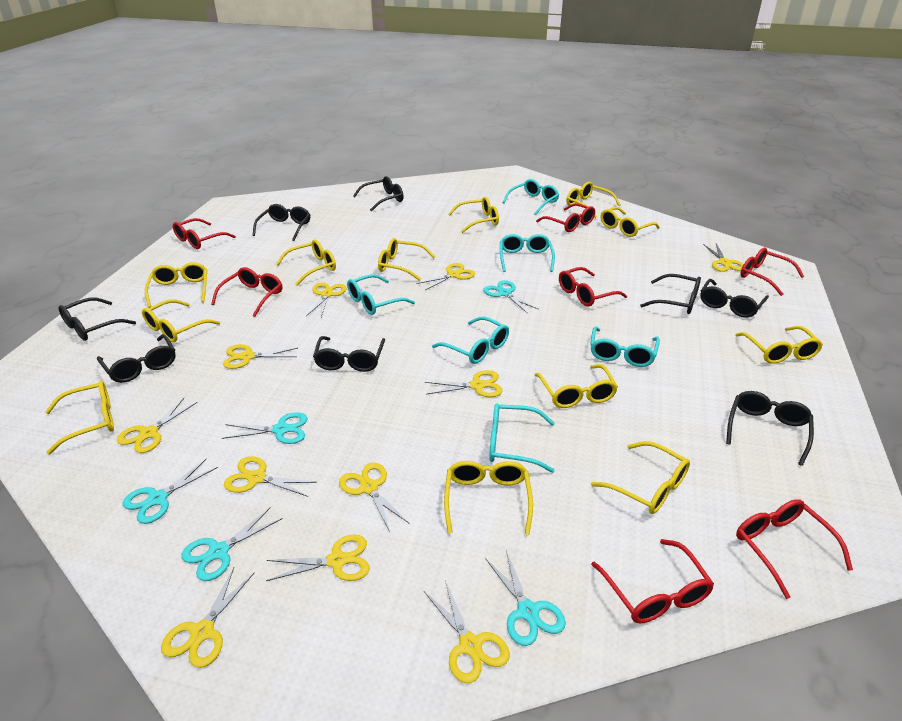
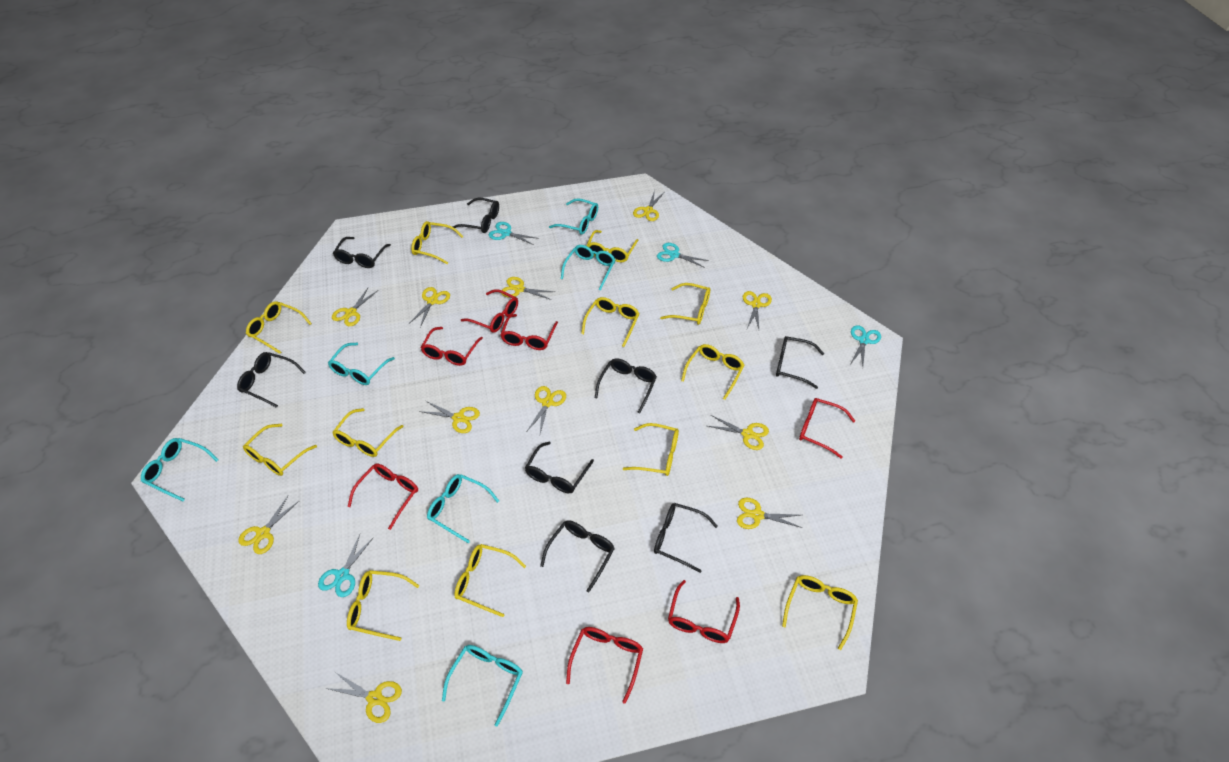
turquoise scissors: [123,459,218,524] [182,507,283,581] [222,412,308,444] [483,280,539,314] [485,550,566,646] = 5 -> [318,534,373,597] [489,222,539,245] [657,243,709,268] [851,325,881,367] = 4

